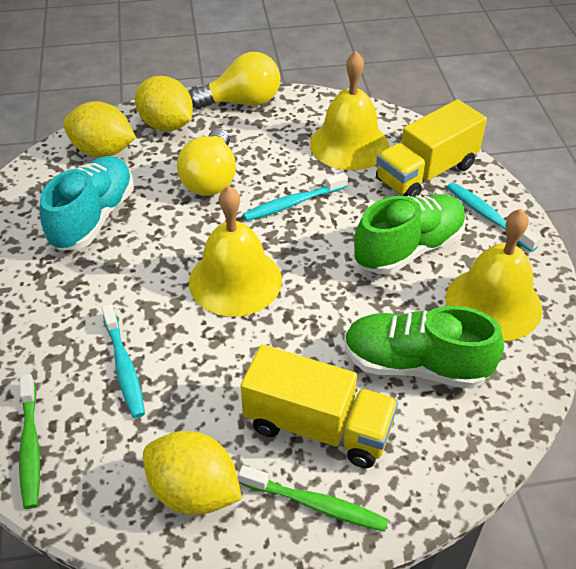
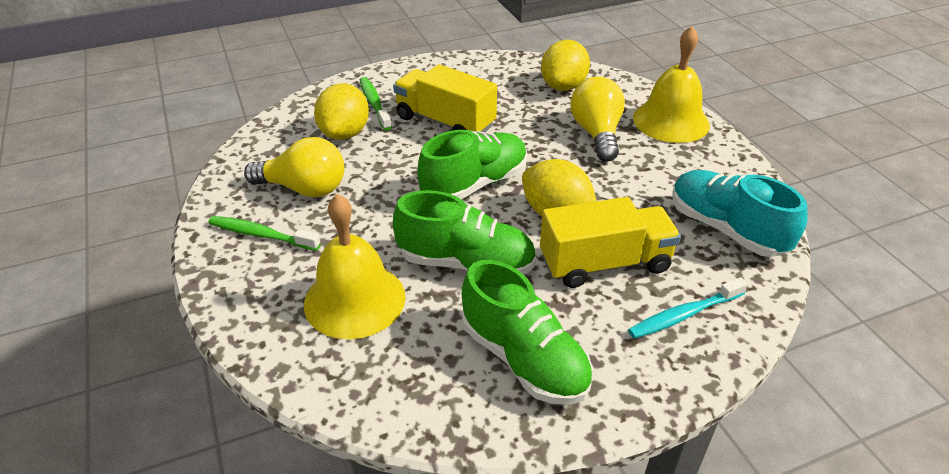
green shoe: [344,306,504,389] [354,194,466,274] = 2 -> [393,190,536,275] [417,130,527,199] [462,260,593,405] = 3
turquoise toothbrush: [102,304,145,418] [243,173,348,221] [447,182,540,252] = 3 -> [628,277,748,339] = 1
yellow bell: [189,186,282,317] [310,51,389,170] [446,209,542,341] = 3 -> [304,194,406,339] [633,26,710,143] = 2

